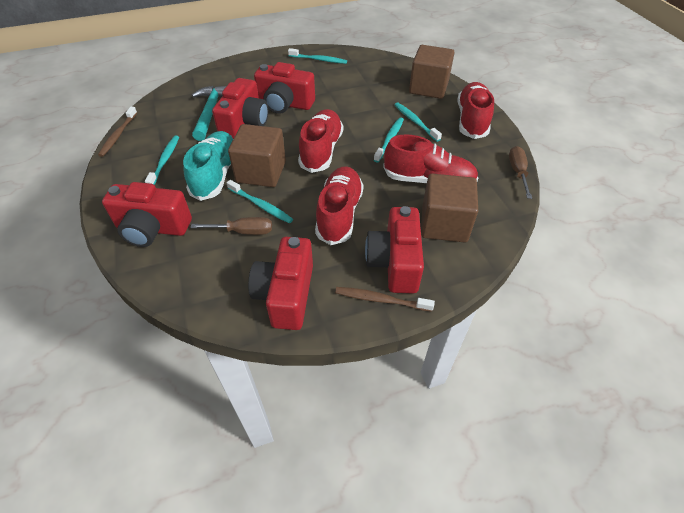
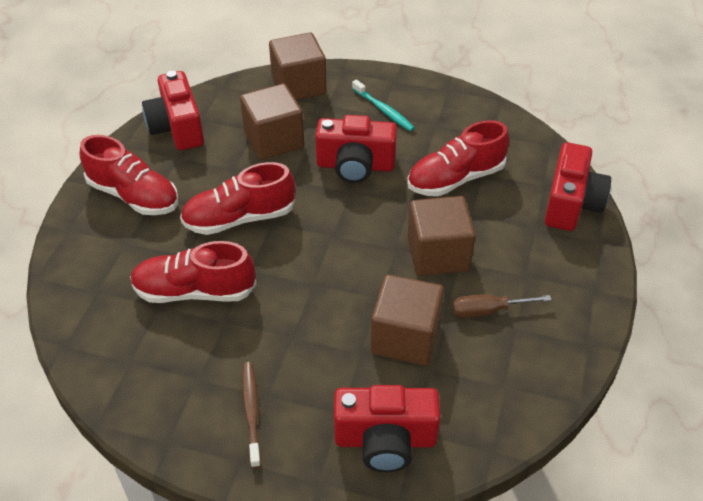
brown cube: [228,124,286,187] [409,45,455,99] [421,174,478,242] = 3 -> [240,84,304,160] [269,33,326,100] [371,274,444,366] [407,196,475,276] = 4
brown screwdriver: [190,217,272,235] [509,146,532,199] = 2 -> [452,294,552,318] = 1
brown toothbrush: [98,106,137,157] [335,287,435,312] = 2 -> [242,362,261,468] = 1
red camera: [102,182,192,247] [212,78,268,139] [248,237,313,330] [254,62,315,114] [365,206,424,294] = 5 -> [142,71,204,150] [315,115,397,183] [334,385,441,472] [545,142,611,231] = 4
turquoise hammer: [192,86,226,141] = 1 -> none = 0
turquoise shoe: [183,131,233,201] = 1 -> none = 0
turquoise toothbrush: [145,135,179,185] [227,180,293,224] [288,48,347,64] [374,117,404,162] [394,102,442,142] = 5 -> [352,80,415,131] = 1

